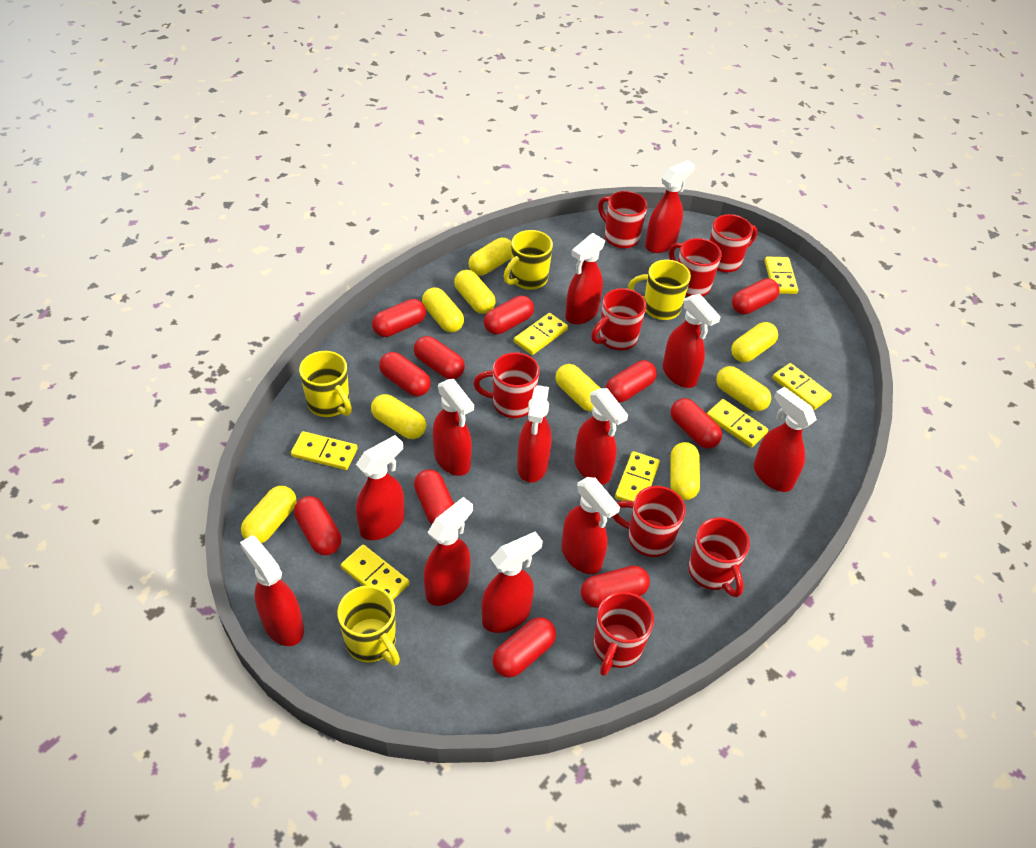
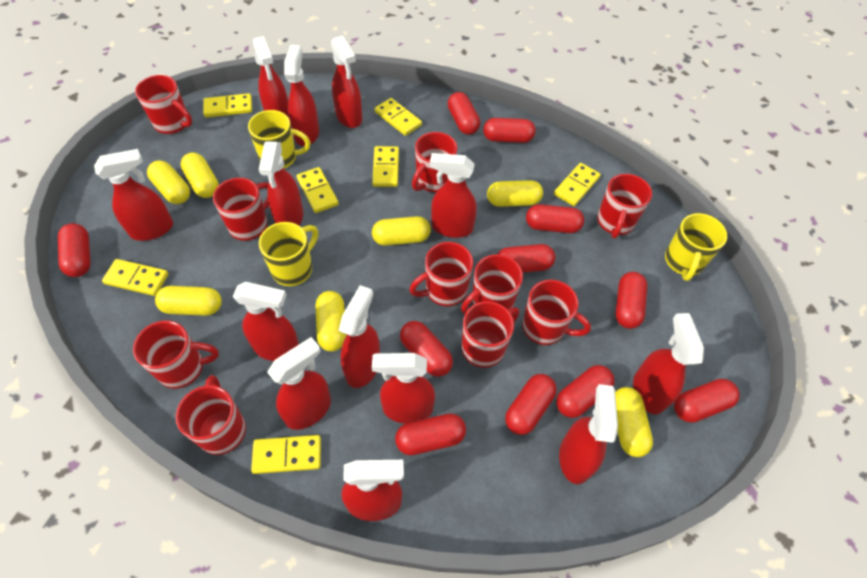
red mug: [473,352,540,418] [591,288,646,350] [593,592,654,676] [598,191,648,248] [612,486,686,557] [669,238,722,297] [688,517,750,597] [709,214,757,273] = 8 -> [133,321,219,388] [135,75,192,134] [176,375,246,455] [213,178,269,241] [409,242,473,306] [412,132,457,192] [461,254,523,314] [461,301,519,368] [522,280,591,345] [597,174,652,238] = 10
red spray bottle: [240,535,304,646] [356,435,404,540] [424,497,473,606] [433,379,474,476] [482,531,543,633] [517,385,552,483] [561,477,620,574] [565,233,606,325] [574,388,628,484] [645,160,695,253] [663,294,721,388] [754,387,817,492] = 12 -> [94,149,173,241] [233,282,299,361] [253,36,289,118] [259,141,303,225] [267,337,331,430] [284,45,319,146] [331,36,362,128] [339,285,380,388] [341,460,404,521] [372,353,435,424] [430,153,477,238] [559,384,618,484] [633,313,704,415] = 13
yellow capsule: [241,486,297,543] [371,394,426,439] [422,287,464,332] [454,270,496,314] [469,238,511,276] [555,364,600,412] [671,442,700,500] [716,366,771,411] [731,322,778,362] = 9 -> [147,160,190,204] [155,286,222,316] [180,153,219,198] [316,291,346,351] [372,216,431,246] [487,180,543,207] [615,387,653,457] = 7
yellow mug: [299,351,352,417] [337,585,400,666] [504,230,553,290] [628,260,691,320] = 4 -> [248,110,311,169] [259,222,318,286] [665,213,727,281] = 3

